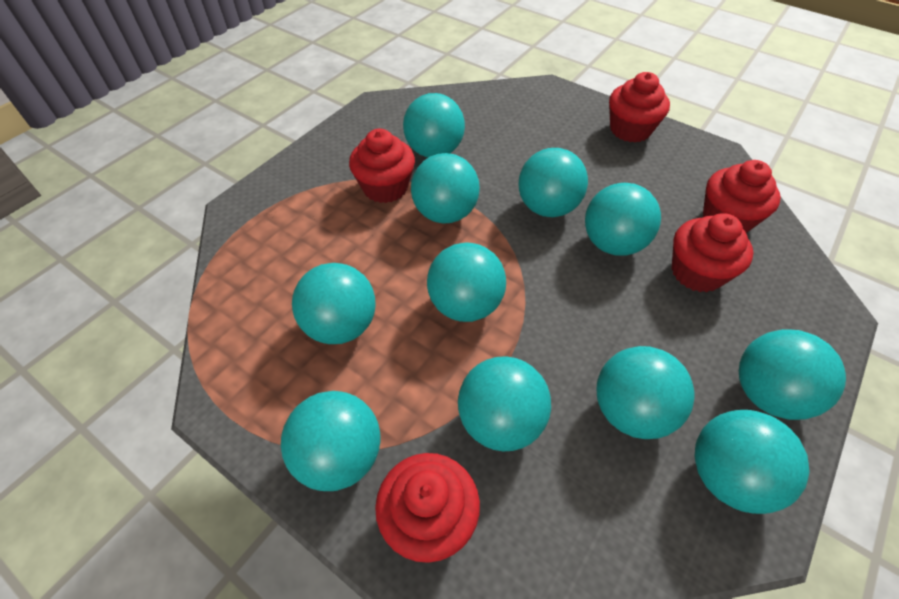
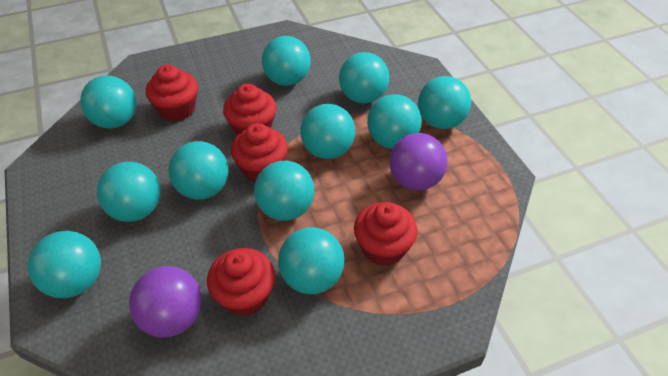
purple ball: none = 0 -> [129,266,202,337] [389,133,448,191] = 2

